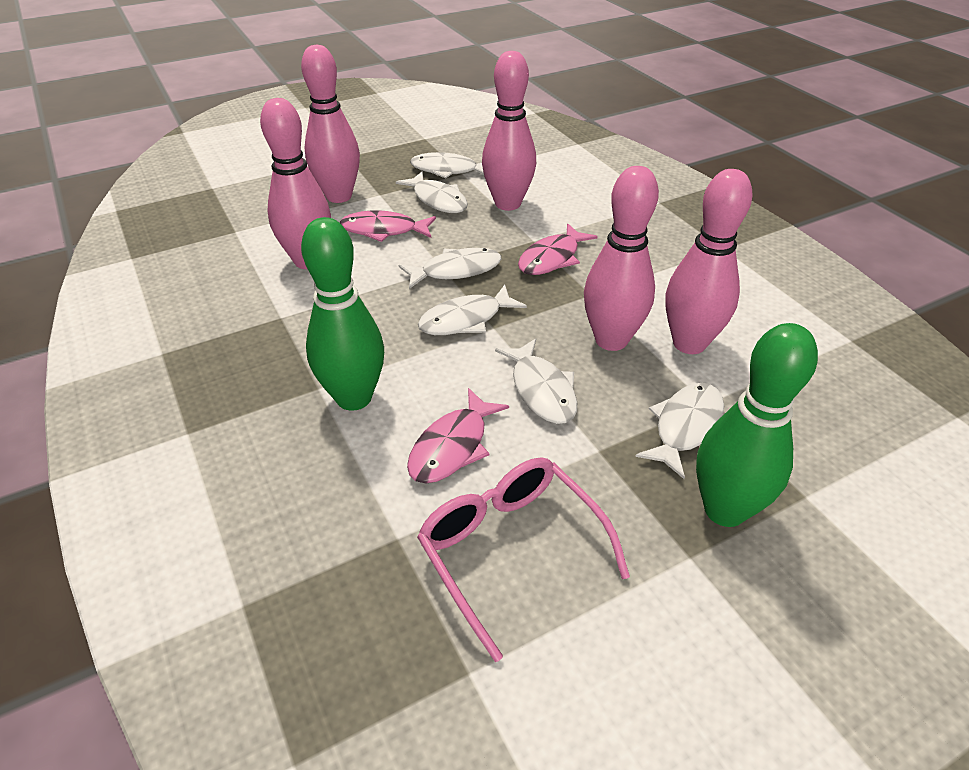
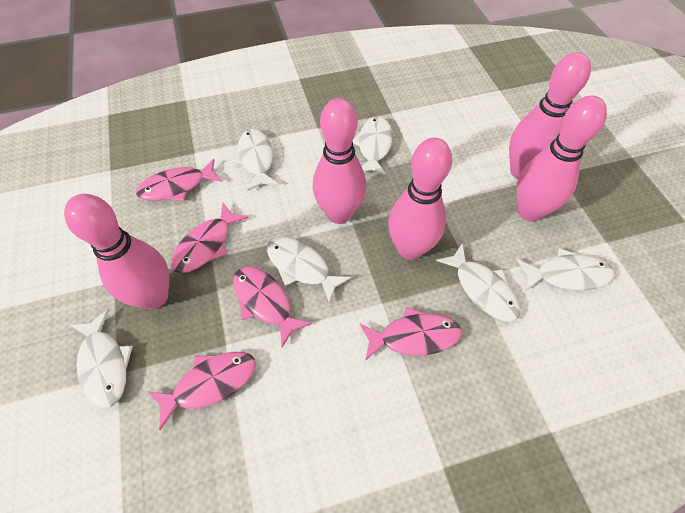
green bowling pin: [301,217,384,411] [696,323,818,527] = 2 -> none = 0
pink fish: [340,210,436,242] [407,388,509,483] [518,223,598,275] = 3 -> [136,159,223,201] [148,352,256,430] [171,203,248,273] [233,266,312,347] [360,307,462,361] = 5
pink glasses: [417,457,630,662] = 1 -> none = 0

